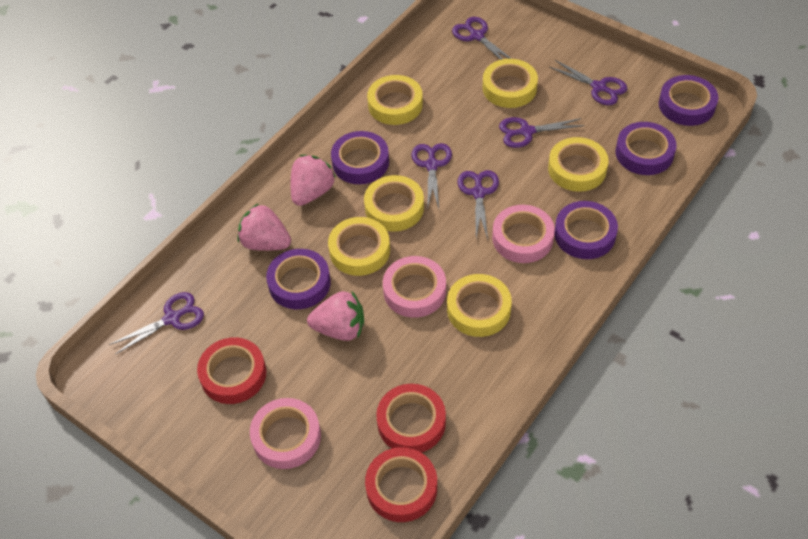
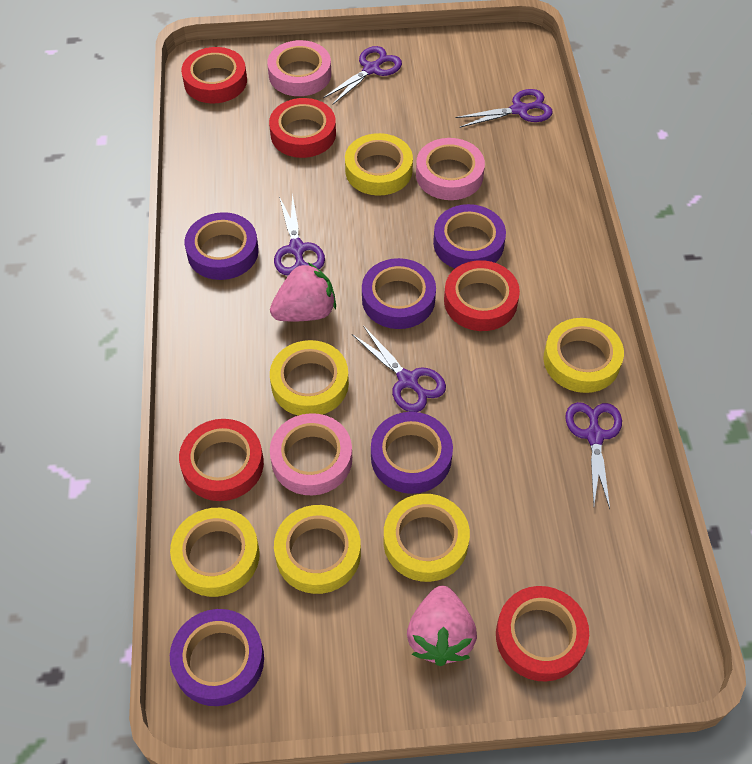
pink strawberry: [237,203,291,251] [291,155,336,206] [307,291,364,341] = 3 -> [270,263,336,321] [407,585,477,666] = 2
purple scissors: [109,292,204,354] [411,143,452,208] [452,17,512,60] [457,170,499,239] [499,117,585,148] [549,60,627,105] = 6 -> [274,194,325,275] [323,46,402,104] [352,326,446,412] [455,89,552,127] [565,402,622,509] = 5
red tape: [197,337,266,404] [365,447,437,522] [376,384,446,453] = 3 -> [179,419,264,501] [181,47,247,103] [269,98,336,158] [444,260,520,331] [496,586,589,682] = 5

